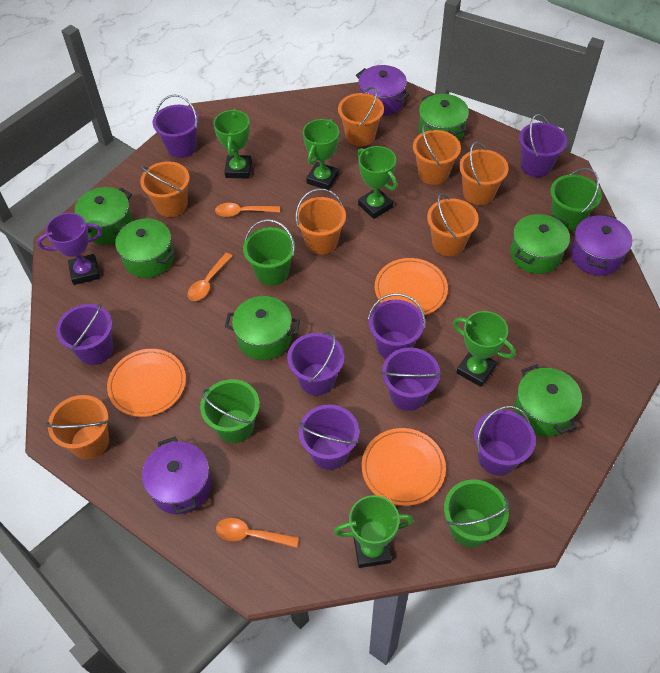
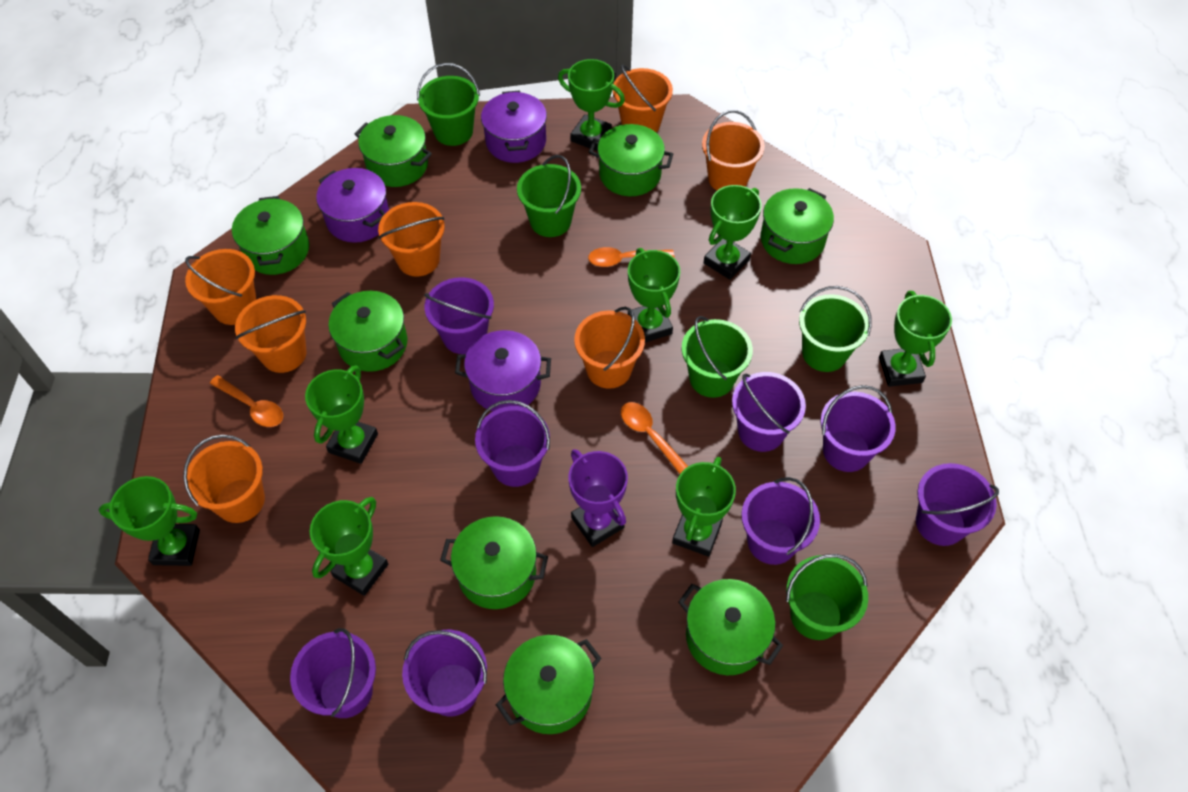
green bucket: [200,379,260,443] [243,219,295,286] [444,479,509,548] [550,168,602,231] = 4 -> [417,63,480,146] [517,155,581,237] [682,316,753,398] [786,554,868,640] [799,286,872,372] = 5
green pot: [75,187,133,245] [114,219,175,278] [225,296,300,360] [419,94,469,141] [510,214,570,274] [514,364,582,437] = 6 -> [232,196,309,275] [328,291,407,372] [355,115,432,187] [440,516,548,609] [496,635,601,734] [589,124,673,196] [678,579,783,675] [761,188,834,264] = 8
green trophy: [213,109,252,179] [303,119,339,190] [334,495,414,568] [357,146,397,219] [453,311,516,387] = 5 -> [99,476,200,566] [305,366,378,464] [310,497,388,596] [558,59,625,151] [628,248,680,342] [672,457,736,557] [704,185,762,280] [879,291,952,387] = 8
orange plate: [107,349,186,417] [362,428,446,506] [375,258,448,315] = 3 -> none = 0

